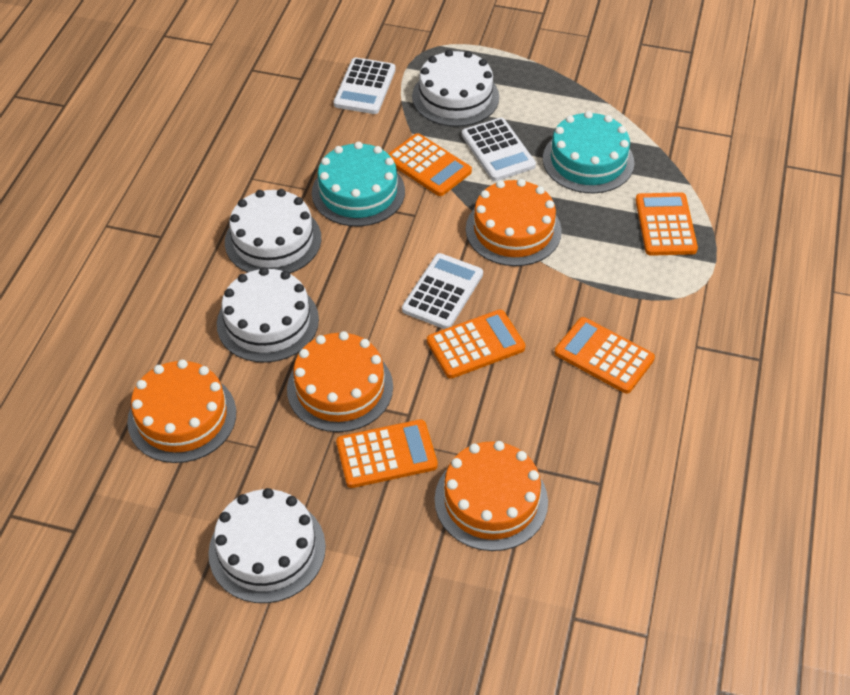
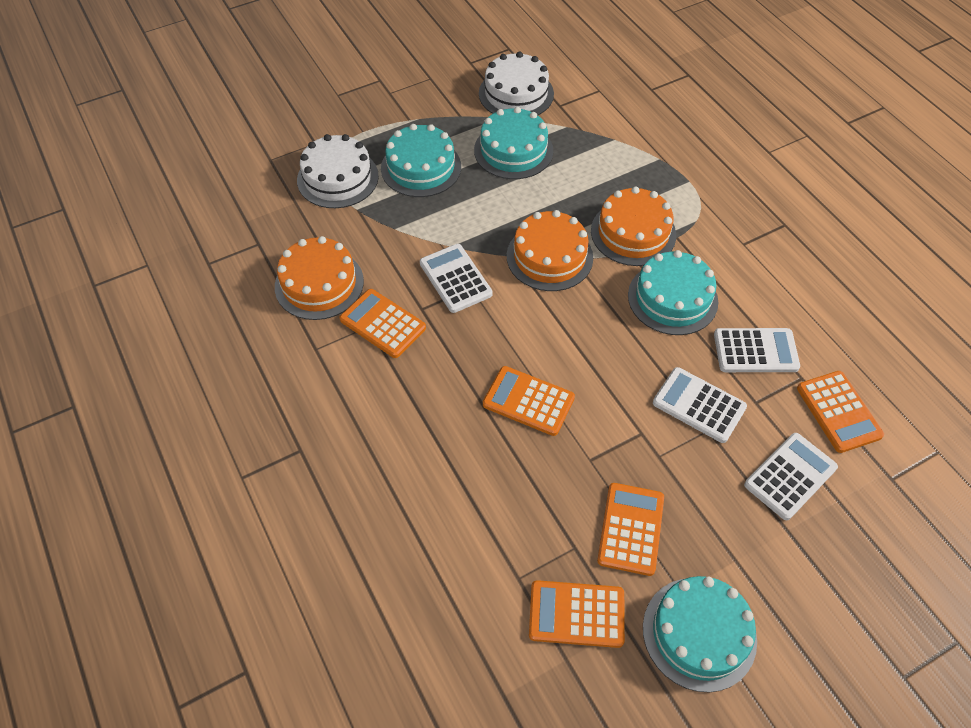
orange cake: [127,359,236,463] [287,331,393,432] [435,441,548,551] [466,179,562,266] = 4 -> [275,236,364,320] [507,210,593,291] [591,187,676,266] = 3
turquoise cake: [312,142,405,226] [543,111,634,193] = 2 -> [381,124,461,197] [474,107,553,179] [628,250,718,335] [643,576,757,692] = 4
white cake: [208,488,326,603] [217,267,319,363] [225,189,321,273] [412,50,499,127] = 4 -> [297,134,379,208] [479,52,554,115] = 2
white calculator: [334,57,396,114] [402,253,483,329] [462,118,536,181] = 3 -> [420,244,493,313] [653,367,747,443] [714,328,800,372] [744,433,838,521] = 4

